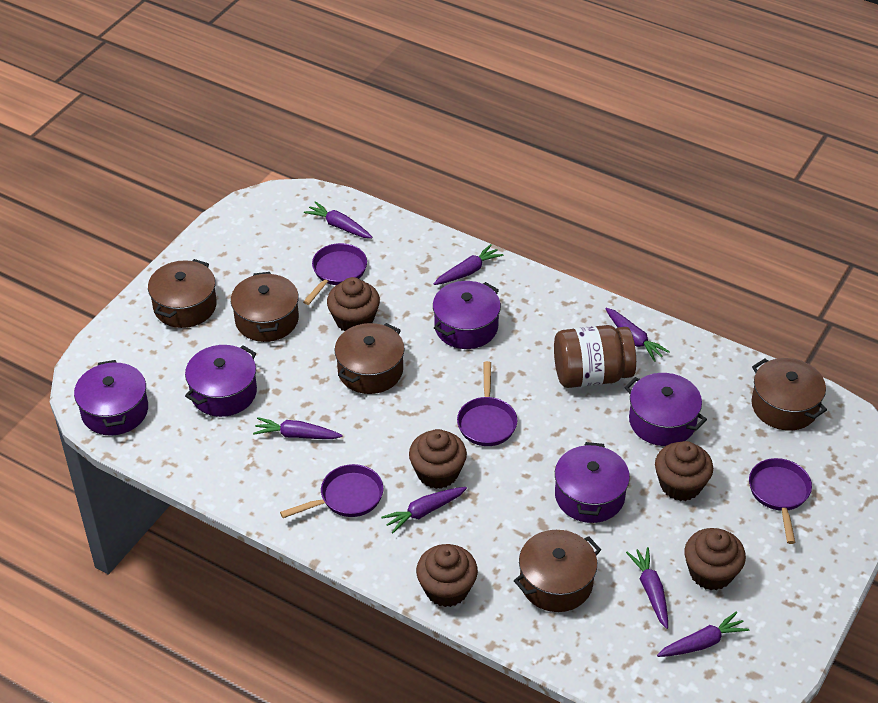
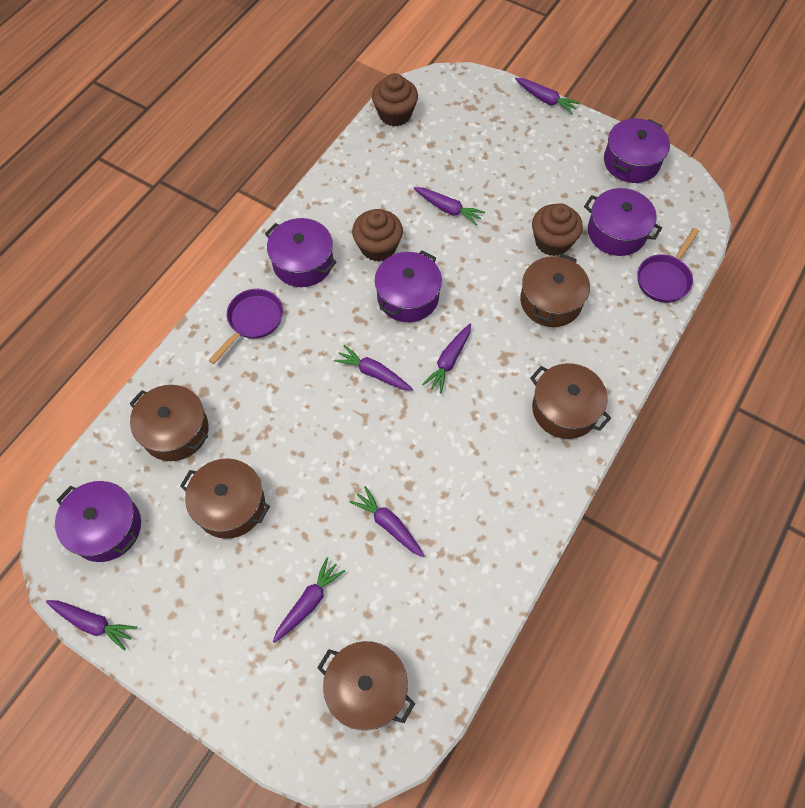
brown cupcake: [327,277,380,331] [409,429,467,489] [416,544,478,607] [655,441,713,501] [684,528,746,590] = 5 -> [352,209,403,262] [372,73,418,127] [532,203,583,256] = 3
brown jar: [554,325,636,388] = 1 -> none = 0
purple pan: [280,464,383,518] [303,243,367,305] [457,361,517,446] [749,458,812,544] = 4 -> [208,289,283,364] [637,228,699,303] = 2

